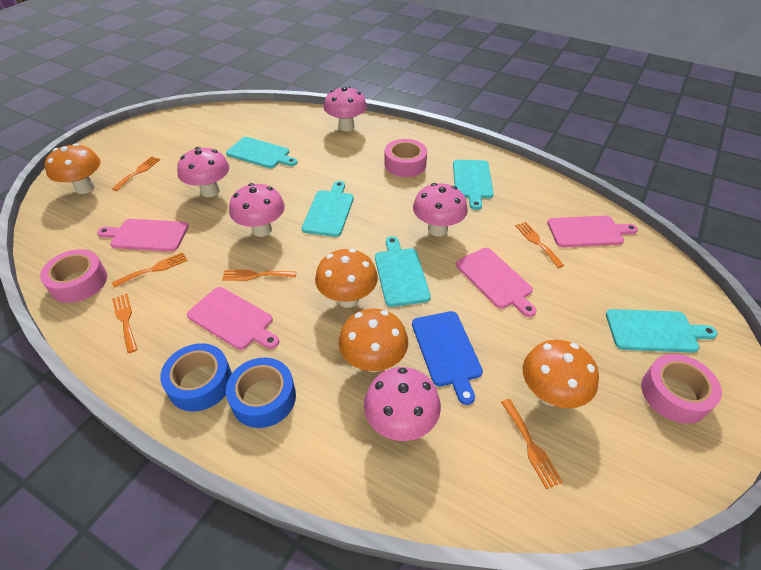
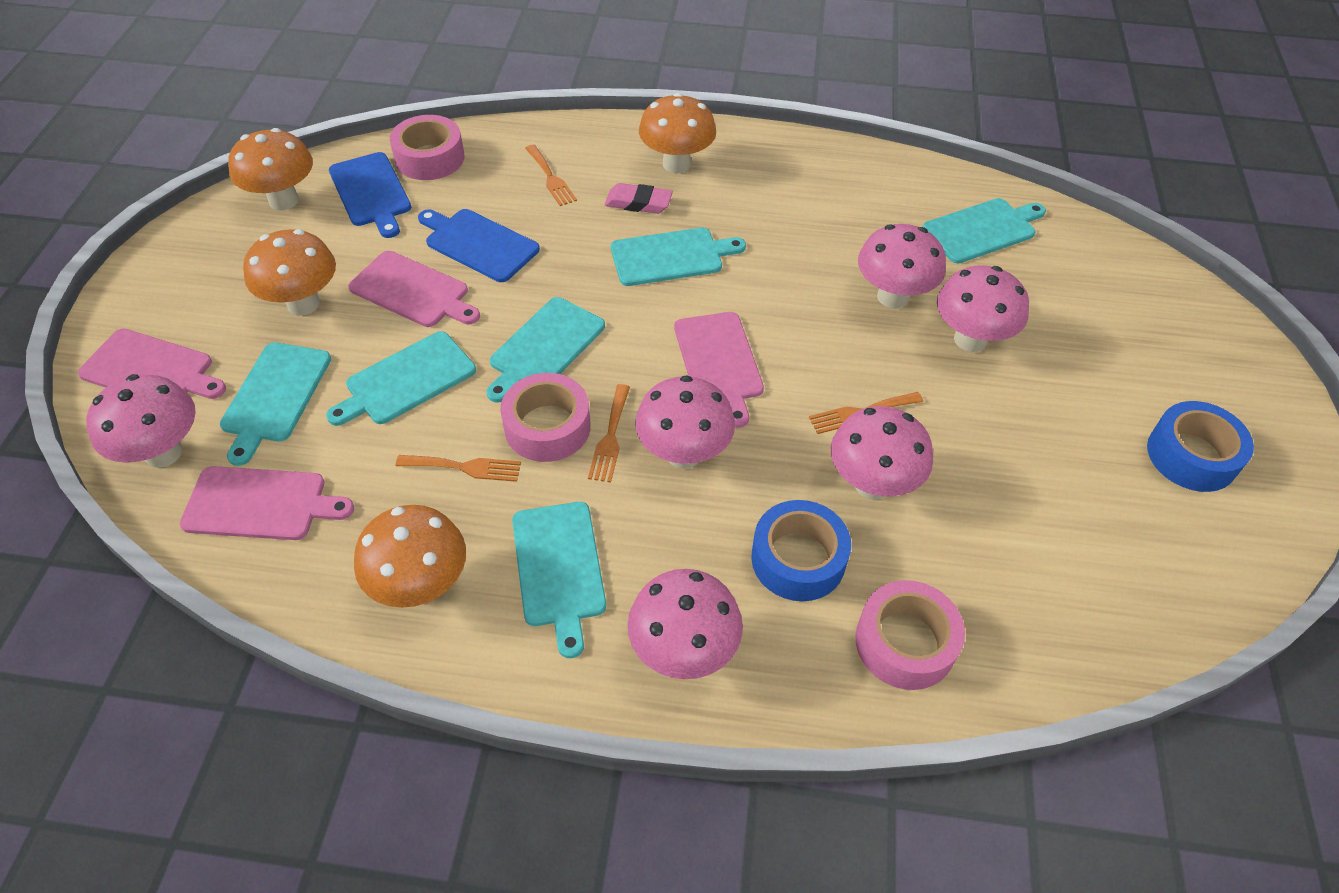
blue cutting board: [412,311,483,405] = 1 -> [329,152,411,238] [418,209,540,282] = 2
orange fork: [112,156,160,191] [112,252,188,288] [112,294,138,353] [222,270,296,281] [501,399,563,489] [515,222,564,268] = 6 -> [396,455,521,482] [525,145,577,206] [588,384,630,483] [809,392,923,434] = 4
pink eraser: none = 0 -> [605,183,673,214] = 1
pink mushroom: [177,147,229,197] [229,183,285,237] [324,86,367,131] [364,367,441,441] [413,183,468,236] = 5 -> [86,374,196,468] [628,569,743,679] [635,375,735,469] [831,406,933,499] [858,224,946,308] [937,265,1029,352] = 6
turquoise cutting board: [226,137,297,168] [302,181,354,237] [375,236,431,307] [453,160,494,210] [606,309,718,353] = 5 -> [220,342,331,466] [326,331,476,426] [486,297,605,402] [512,502,606,658] [611,228,746,286] [923,198,1046,263] = 6

